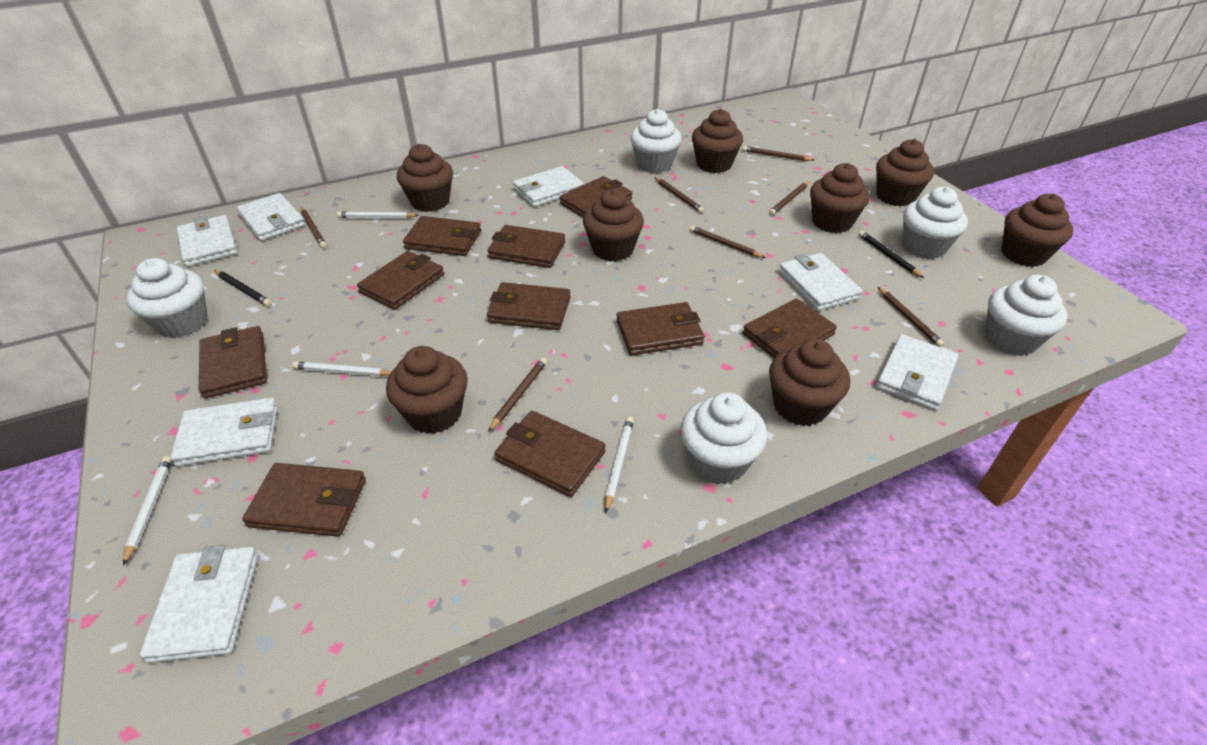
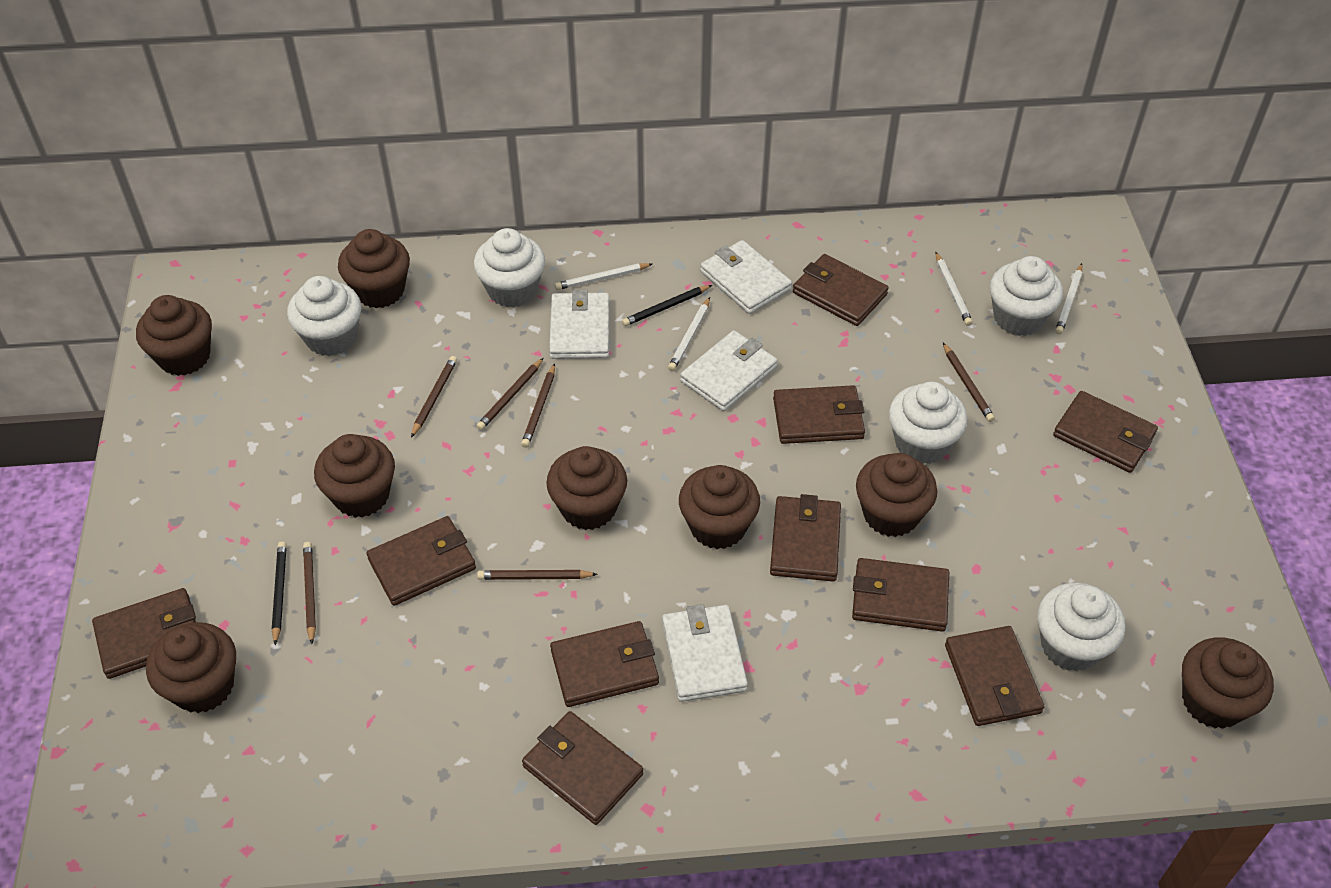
brown pencil: [301,207,327,248] [488,358,547,432] [655,177,704,213] [690,226,766,258] [742,146,814,161] [769,181,809,215] [878,287,945,347] = 7 -> [303,542,316,644] [411,356,457,438] [477,358,543,430] [477,570,598,580] [521,363,555,448] [943,343,995,422] = 6
white wallet: [139,545,258,663] [170,397,278,466] [177,215,238,267] [236,193,305,241] [513,166,584,207] [778,253,863,311] [876,334,959,410] = 7 -> [549,289,609,359] [662,604,748,702] [680,330,778,411] [700,240,792,314] = 4

